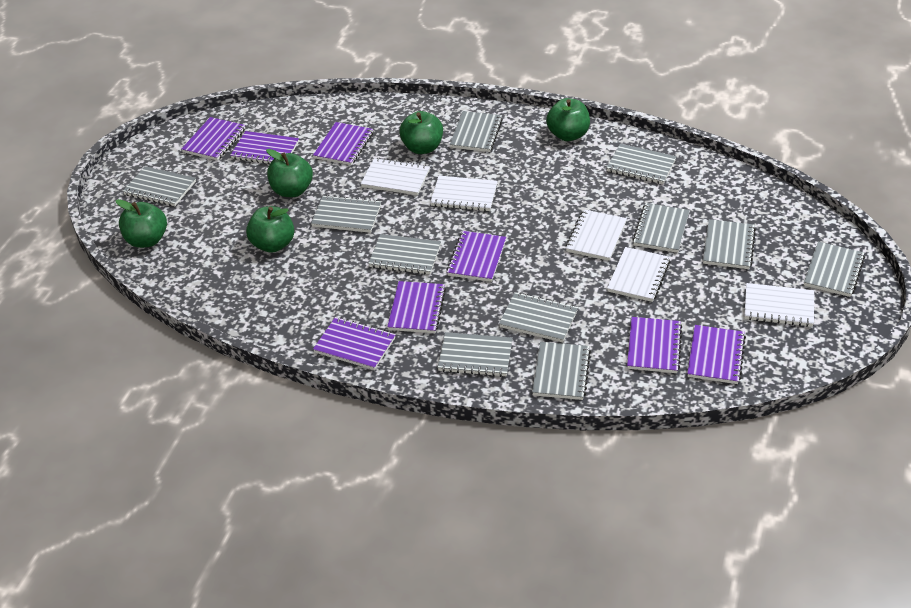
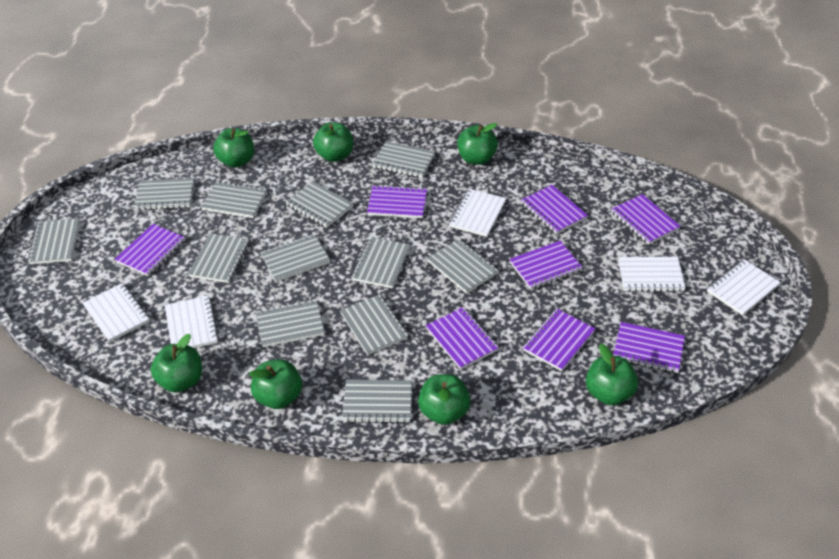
green apple: [115,199,167,248] [246,206,294,253] [266,149,313,197] [399,111,443,154] [546,98,590,141] = 5 -> [151,334,202,393] [213,128,254,168] [249,359,302,409] [313,122,353,162] [418,374,470,425] [457,123,498,165] [586,344,638,405] = 7
grey notebook: [123,166,196,206] [311,195,381,233] [368,234,441,274] [438,332,513,377] [450,111,503,152] [499,292,578,343] [532,342,591,400] [607,144,677,184] [632,203,690,253] [703,219,756,269] [804,242,865,297] = 11 -> [28,218,80,264] [134,178,194,210] [188,233,249,283] [201,181,267,218] [256,299,325,347] [260,234,330,282] [286,181,353,228] [340,294,408,355] [342,380,412,423] [352,237,410,288] [372,141,435,178] [427,239,499,294] = 12

